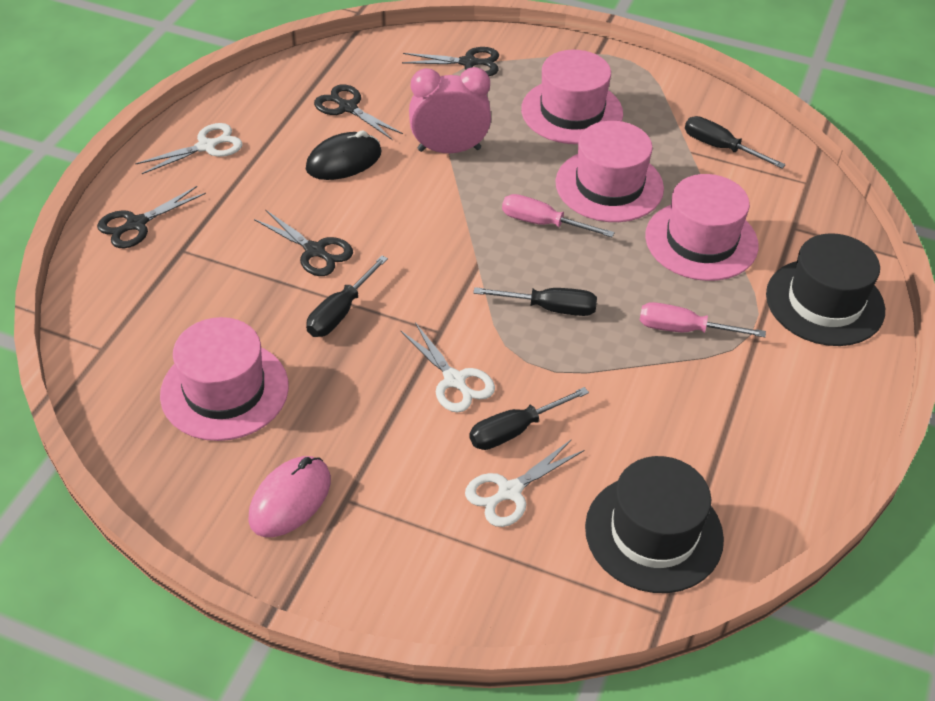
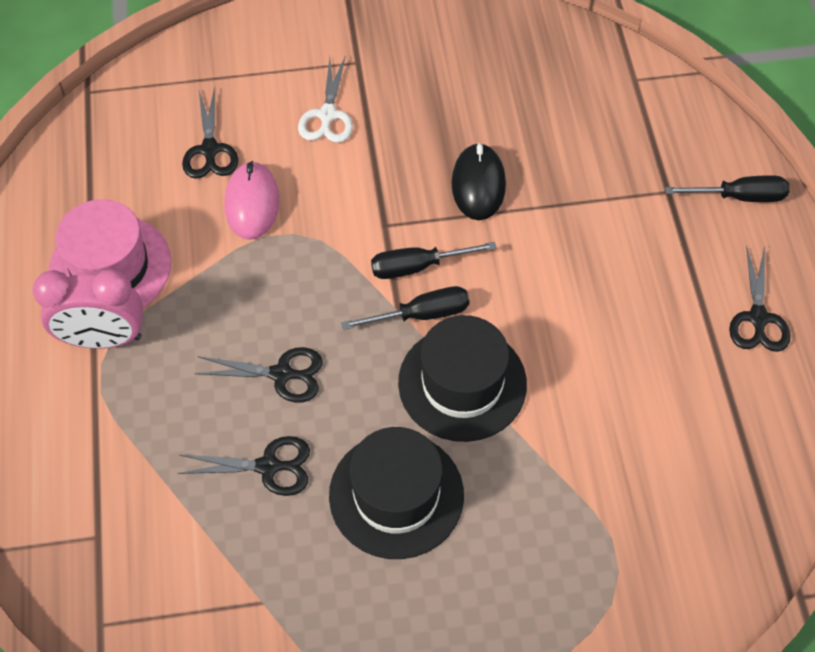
black screwdriver: [306,256,388,337] [469,387,589,450] [473,287,597,316] [685,116,786,168] = 4 -> [341,286,469,330] [371,242,497,279] [665,175,790,202] = 3
pink hat: [160,317,289,441] [521,50,623,144] [556,121,664,222] [645,174,759,281] = 4 -> [48,199,171,308] = 1
pink screwdriver: [502,194,615,237] [640,302,766,337] = 2 -> none = 0
white scissors: [135,123,242,174] [401,322,495,413] [465,439,584,527] = 3 -> [298,55,353,143] = 1

